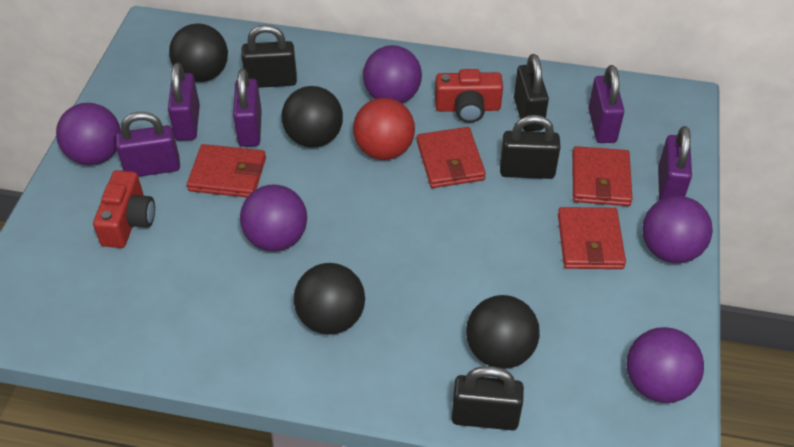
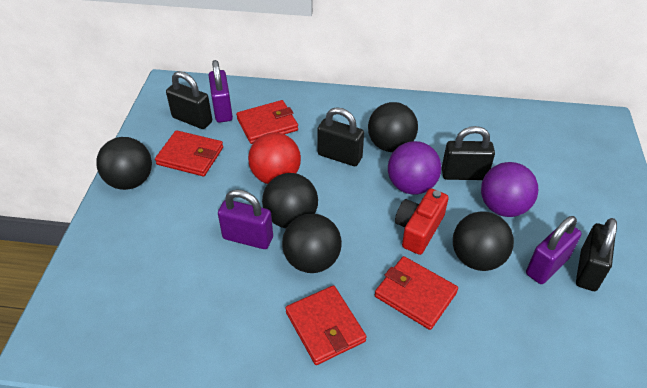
black ball: [169,24,228,82] [282,86,343,148] [294,263,365,335] [466,295,540,369] = 4 -> [96,137,152,190] [262,173,318,228] [282,214,342,273] [368,102,418,152] [453,211,514,271] = 5
purple ball: [56,103,121,165] [240,184,307,252] [363,45,422,103] [626,327,704,403] [642,196,713,263] = 5 -> [388,141,441,195] [481,162,538,217] = 2
purple padlock: [116,112,180,177] [168,63,200,141] [233,68,262,147] [588,65,624,143] [658,126,692,201] = 5 -> [209,60,233,123] [218,189,273,249] [526,216,582,284] = 3
red camera: [93,170,155,248] [435,69,503,123] = 2 -> [395,188,449,255] = 1

